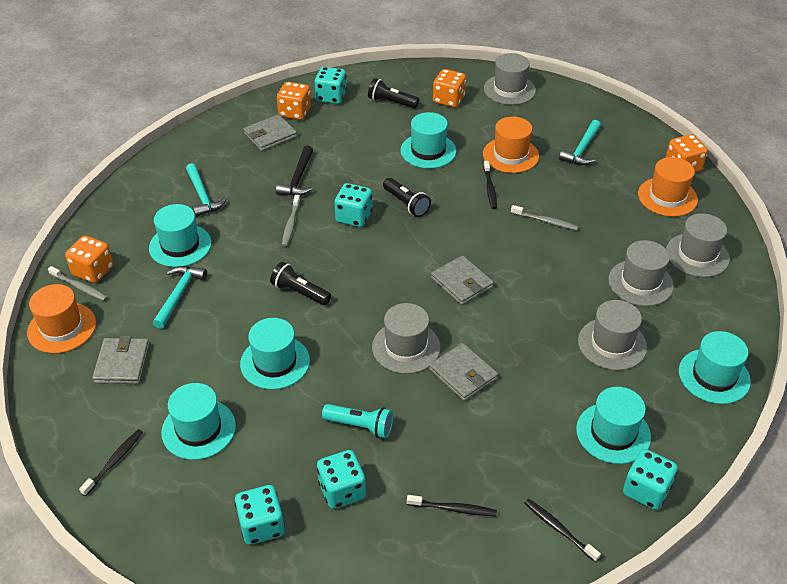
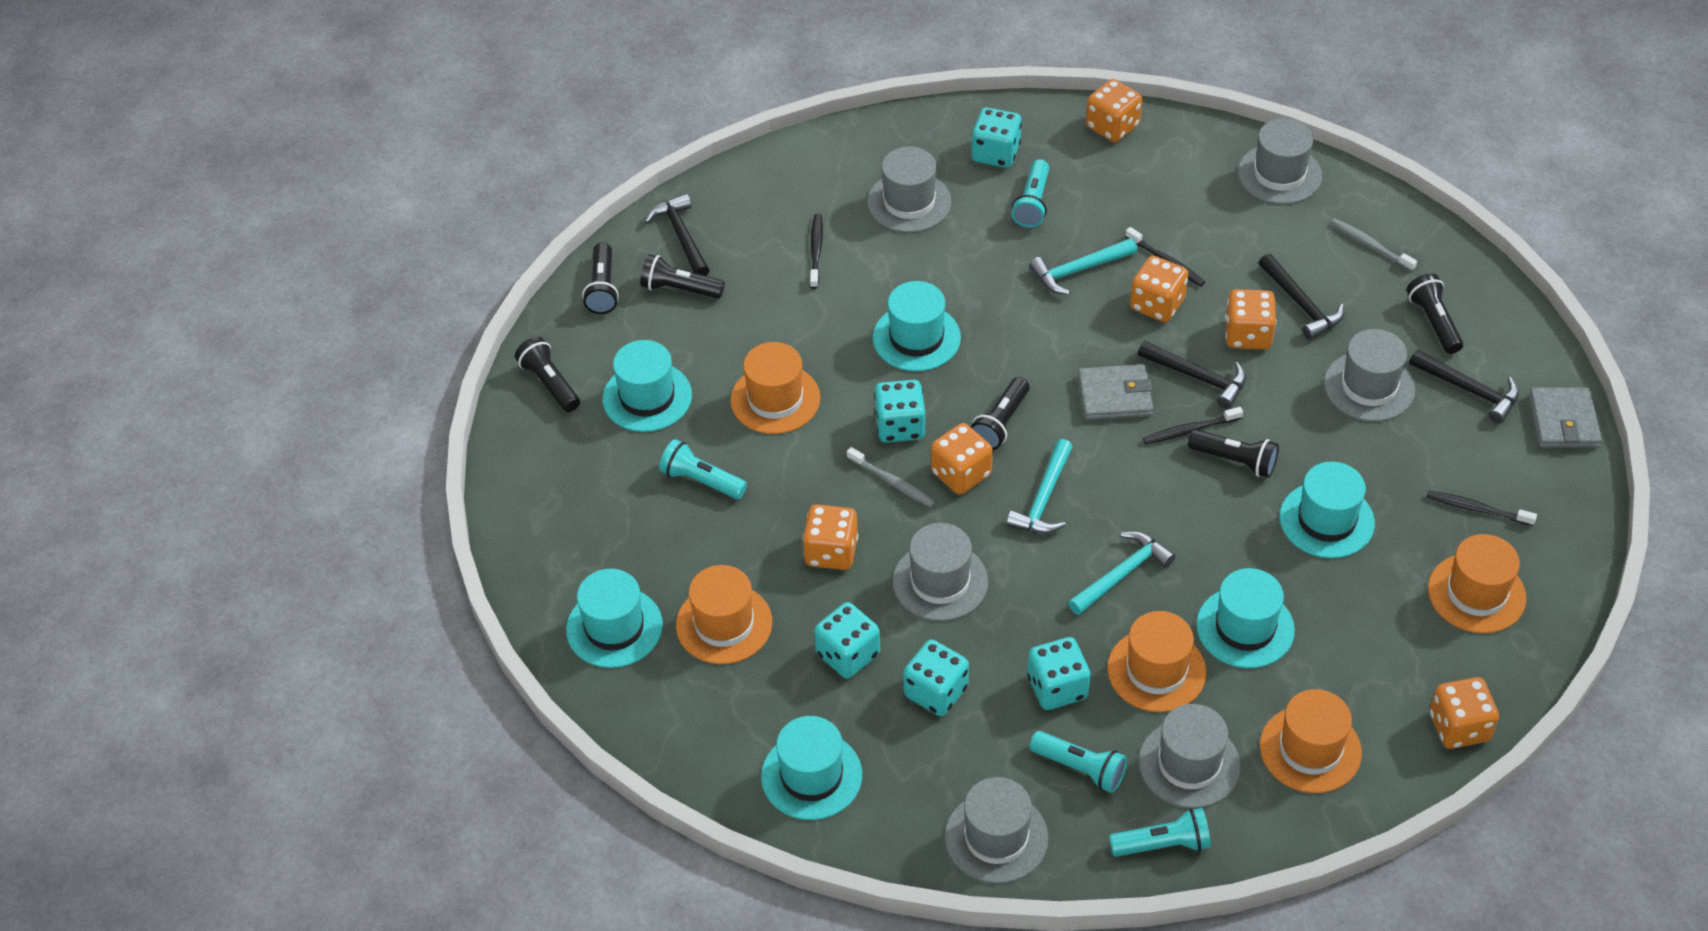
black flashlight: [270,262,331,305] [368,78,419,108] [383,178,431,217] = 3 -> [515,337,580,412] [582,242,619,314] [640,254,725,299] [971,377,1030,450] [1188,430,1279,478] [1406,273,1463,354] = 6
black hammer: [276,146,313,196] = 1 -> [645,194,710,276] [1138,341,1246,409] [1259,254,1344,340] [1409,350,1519,424] = 4
grey hat: [372,303,440,374] [484,53,536,105] [578,300,647,370] [608,240,674,306] [666,213,730,277] = 5 -> [867,146,951,233] [892,523,988,621] [945,777,1048,884] [1139,704,1241,808] [1238,119,1322,204] [1324,329,1415,422] = 6
grey toothbrush: [48,266,108,301] [282,195,300,247] [511,205,579,230] = 3 -> [847,447,935,508] [1331,218,1417,271] = 2
grey wallet: [92,336,149,384] [243,114,297,151] [429,343,498,401] [431,255,494,305] = 4 -> [1078,364,1153,420] [1529,387,1602,448] = 2
orange dice: [65,235,114,283] [277,82,311,120] [433,69,466,108] [665,134,708,172] = 4 -> [803,504,858,570] [931,423,993,495] [1086,79,1142,142] [1130,256,1188,322] [1225,289,1276,349] [1429,677,1499,749] = 6
orange hat: [27,284,96,353] [483,117,539,173] [638,157,698,217] = 3 -> [676,565,772,664] [730,342,820,434] [1107,611,1206,712] [1260,689,1362,793] [1428,534,1526,634] = 5
turquoise flashlight: [322,404,393,438] = 1 -> [659,439,747,499] [1011,159,1049,228] [1030,731,1127,793] [1109,808,1211,857] = 4

